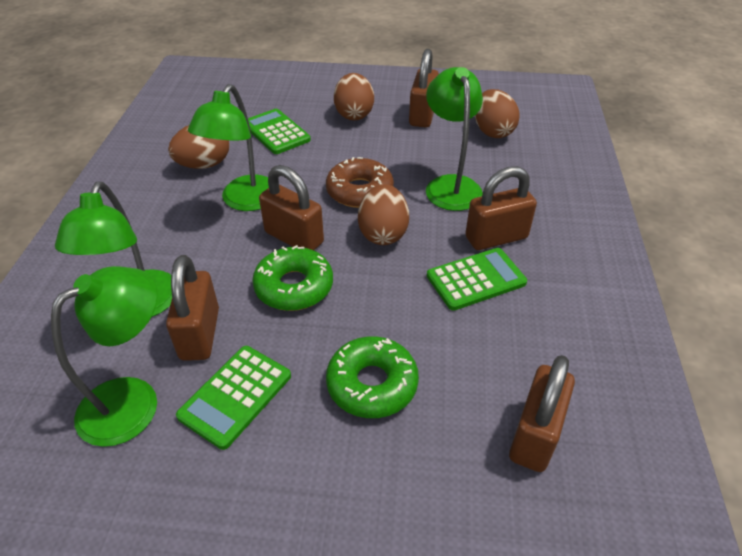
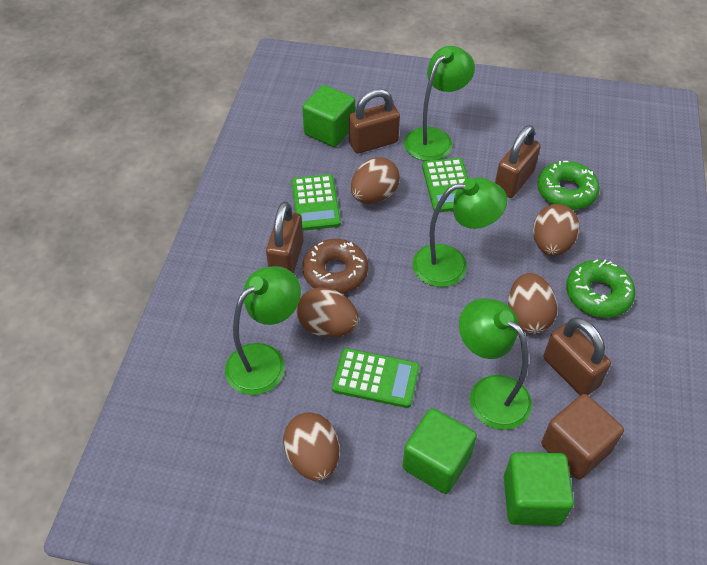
brown cube: none = 0 -> [541,394,624,479] = 1
brown egg: [168,125,229,169] [334,73,374,121] [358,184,409,245] [475,89,520,138] = 4 -> [283,412,339,481] [297,287,359,337] [351,157,400,204] [508,273,557,334] [533,204,579,256] = 5
brown padlock: [166,255,219,361] [259,165,324,250] [409,49,439,128] [465,166,537,250] [509,355,575,472] = 5 -> [266,201,303,274] [349,89,400,154] [495,125,541,198] [543,318,611,395] = 4
green cube: none = 0 -> [302,85,355,147] [402,408,477,494] [504,452,574,525] = 3

